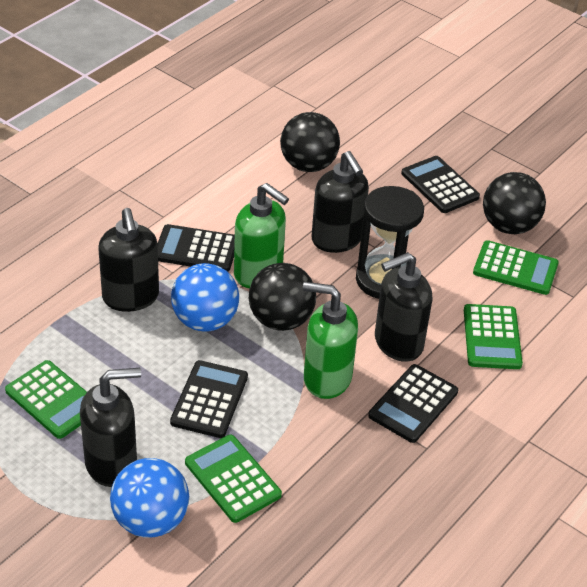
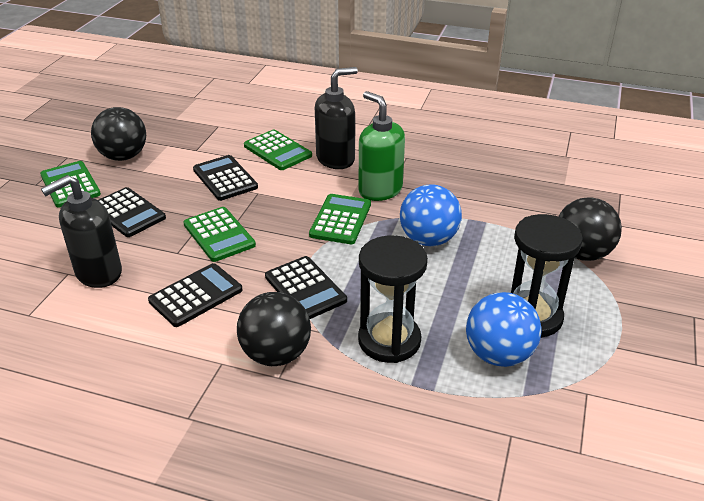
black hourglass: [356,186,424,299] = 1 -> [358,235,428,363] [511,214,583,338] = 2
black soap dispenser: [80,368,141,487] [98,208,159,312] [312,151,369,253] [375,252,433,362] = 4 -> [41,175,122,288] [315,67,358,169] = 2
green soap dispenser: [234,183,289,288] [303,282,358,399] = 2 -> [359,91,405,201] = 1

